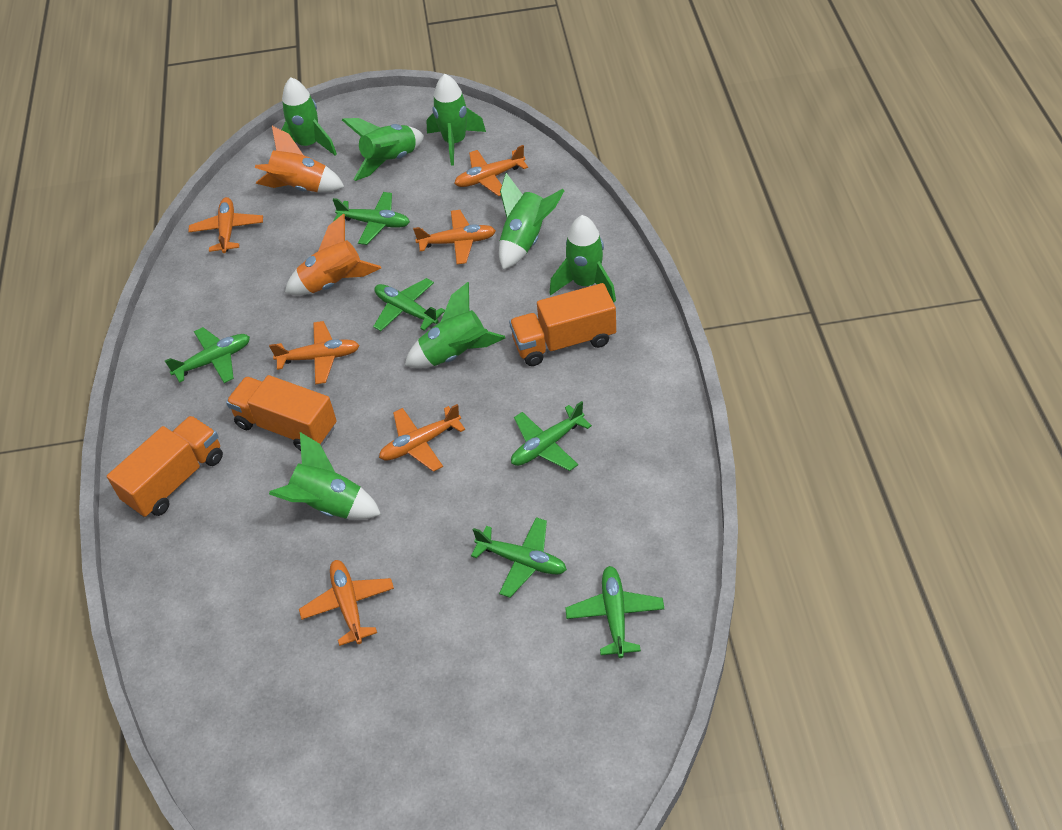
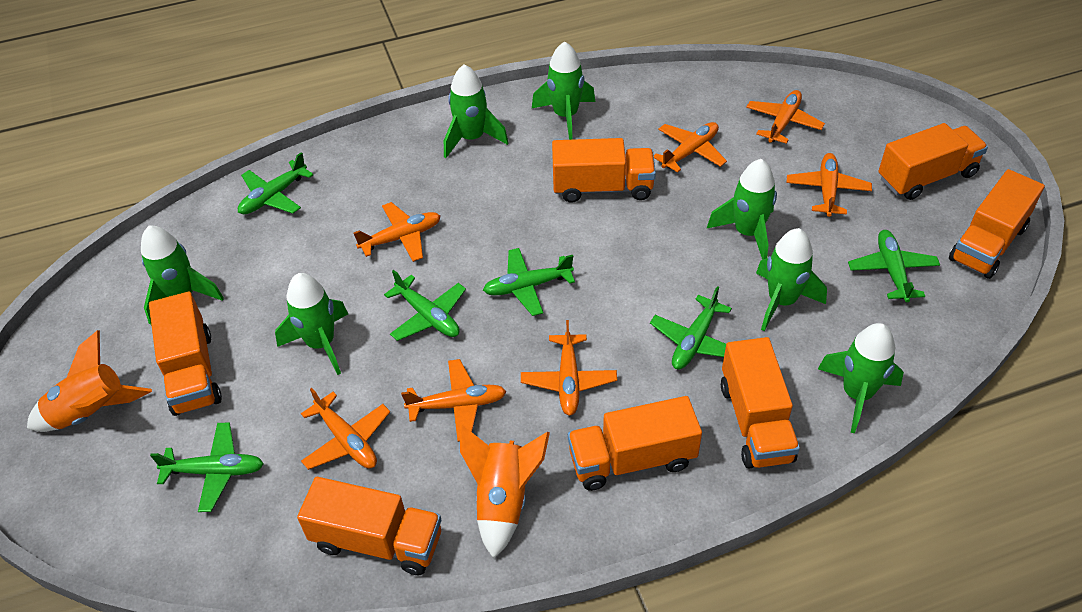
orange plane: [188,197,263,253] [269,321,360,384] [299,560,394,646] [379,404,465,472] [413,210,496,264] [454,145,528,196] = 6 -> [301,388,390,470] [354,202,441,262] [401,359,507,442] [521,320,617,416] [654,122,727,173] [746,90,825,144] [787,153,872,217] = 7
orange truck: [107,416,223,517] [226,375,337,451] [509,283,616,366] = 3 -> [149,292,222,416] [297,477,441,575] [552,138,656,203] [568,396,702,491] [721,337,800,469] [878,123,988,200] [949,169,1045,279] = 7

